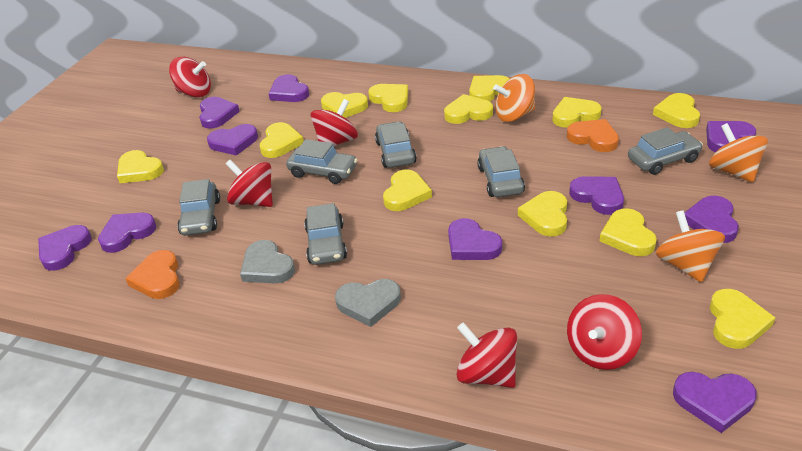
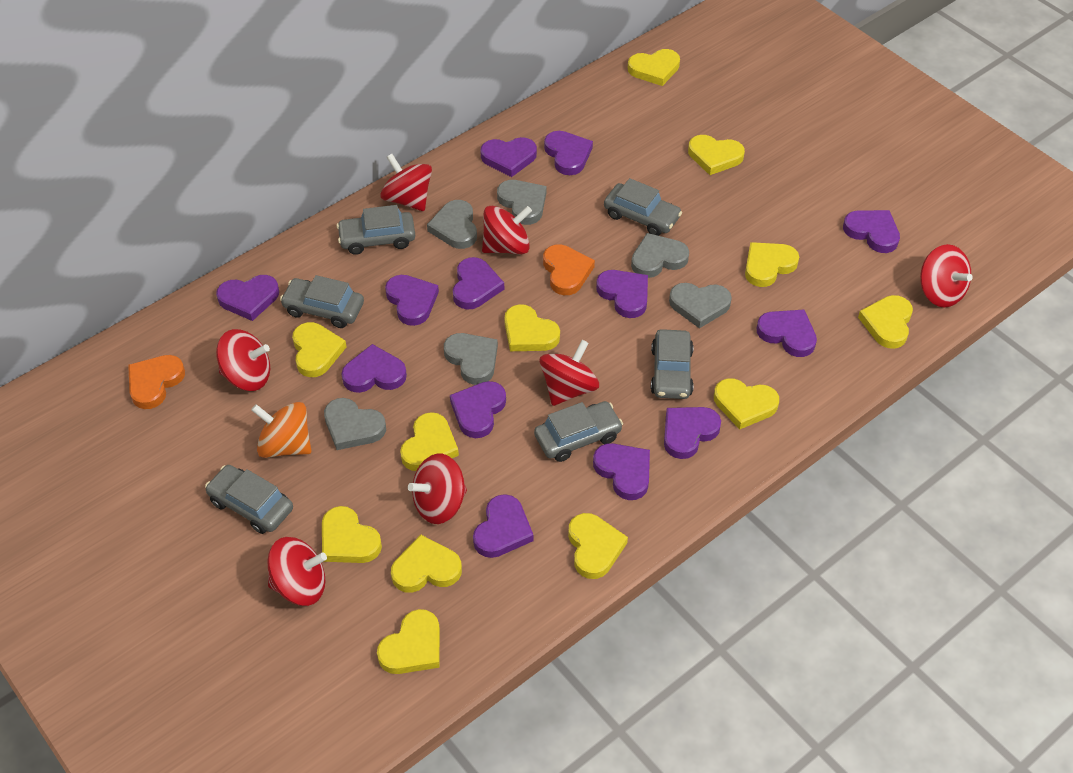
grey heart: [240,240,295,284] [335,279,401,327] = 2 -> [324,398,386,450] [427,200,477,249] [444,333,498,385] [497,180,546,225] [631,233,689,278] [669,283,732,328] = 6
orange spinning top: [493,74,535,122] [656,210,725,282] [709,123,768,182] = 3 -> [251,402,311,458] = 1
purple heart: [38,225,92,271] [98,213,156,253] [199,97,240,129] [207,124,258,156] [268,74,309,102] [448,218,502,260] [569,176,624,215] [673,372,757,433] [684,195,739,243] [706,121,756,152] = 10 -> [216,275,279,321] [342,344,407,393] [385,275,439,326] [450,381,506,438] [453,257,504,309] [473,494,534,558] [480,137,537,177] [544,131,593,175] [593,443,650,500] [596,270,648,318] [664,407,721,459] [757,310,817,357] [843,210,900,253] = 13
red spinning top: [169,57,211,97] [226,160,273,207] [310,99,358,146] [456,322,517,388] [567,294,642,370] = 5 -> [216,329,270,391] [267,537,327,606] [380,154,432,211] [408,453,467,524] [482,206,532,254] [539,340,599,406] [920,244,973,308] = 7

